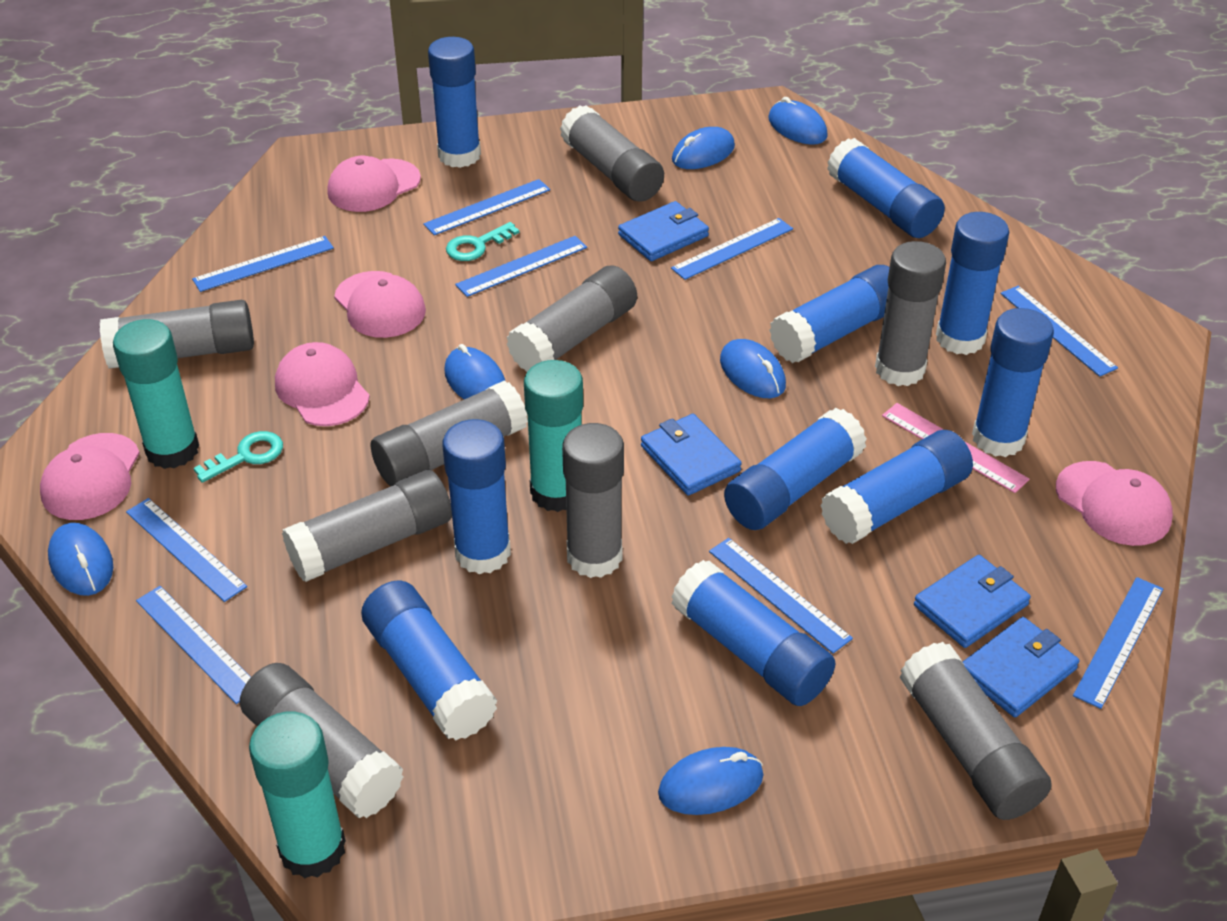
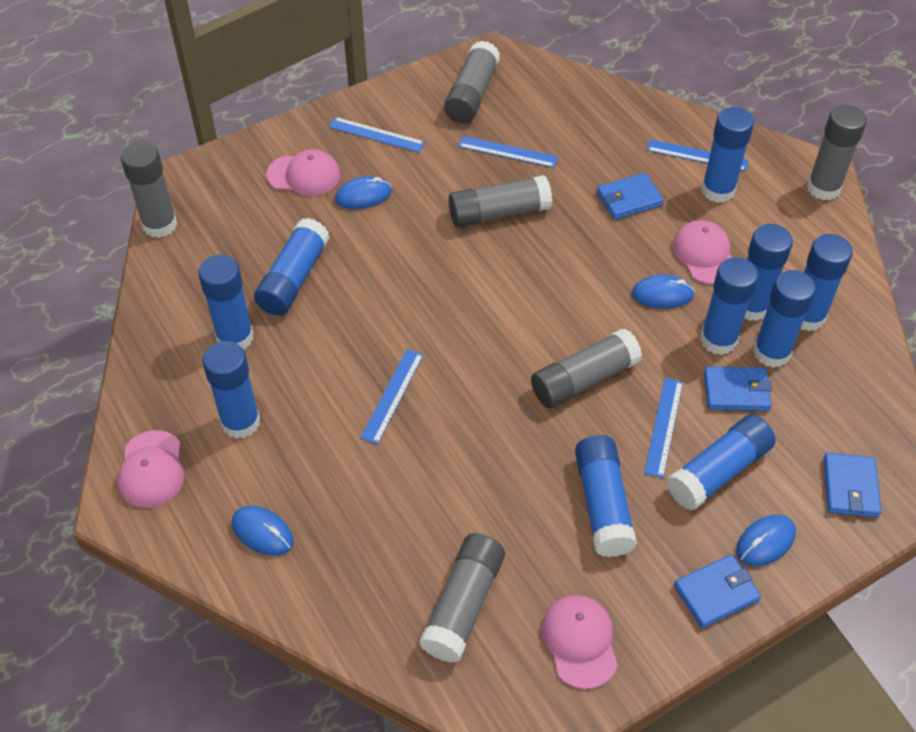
blue mouse: [48,523,113,596] [444,344,505,399] [658,747,764,815] [672,127,735,169] [720,339,786,398] [768,97,828,145] = 6 -> [232,506,294,556] [335,176,392,209] [632,275,695,309] [736,515,796,566] = 4
blue ruler: [126,498,247,602] [136,586,251,704] [192,236,334,292] [423,179,550,235] [455,236,587,297] [671,218,793,280] [709,538,853,653] [1000,286,1118,377] [1073,577,1163,709] = 9 -> [329,117,425,153] [360,349,424,444] [458,136,558,168] [644,378,683,478] [647,139,749,171] = 5
grey glue stick: [100,300,254,369] [240,663,403,818] [282,470,452,582] [371,380,528,487] [507,265,637,372] [560,105,664,202] [562,423,624,578] [875,241,946,386] [899,642,1052,820] = 9 -> [121,142,177,238] [419,533,505,663] [444,41,500,123] [449,175,552,228] [531,328,642,408] [807,105,867,200] = 6
pink cap: [40,433,140,520] [275,342,370,426] [327,156,421,212] [334,271,426,338] [1056,461,1173,546] = 5 -> [117,430,184,508] [266,149,340,196] [541,595,618,689] [673,220,732,285] = 4
pink ruler: [882,403,1029,493] = 1 -> none = 0
turquoise glue stick: [113,319,199,469] [249,711,346,878] [524,360,583,512] = 3 -> none = 0
turquoise key: [194,431,283,483] [446,222,519,261] = 2 -> none = 0

